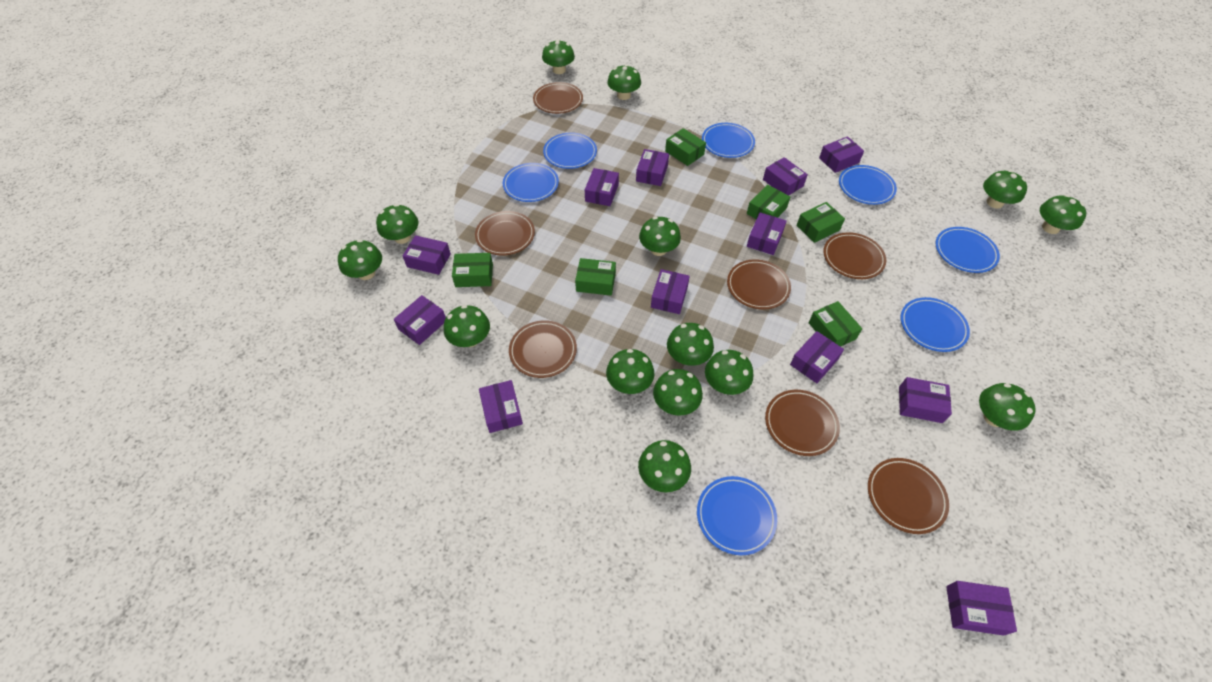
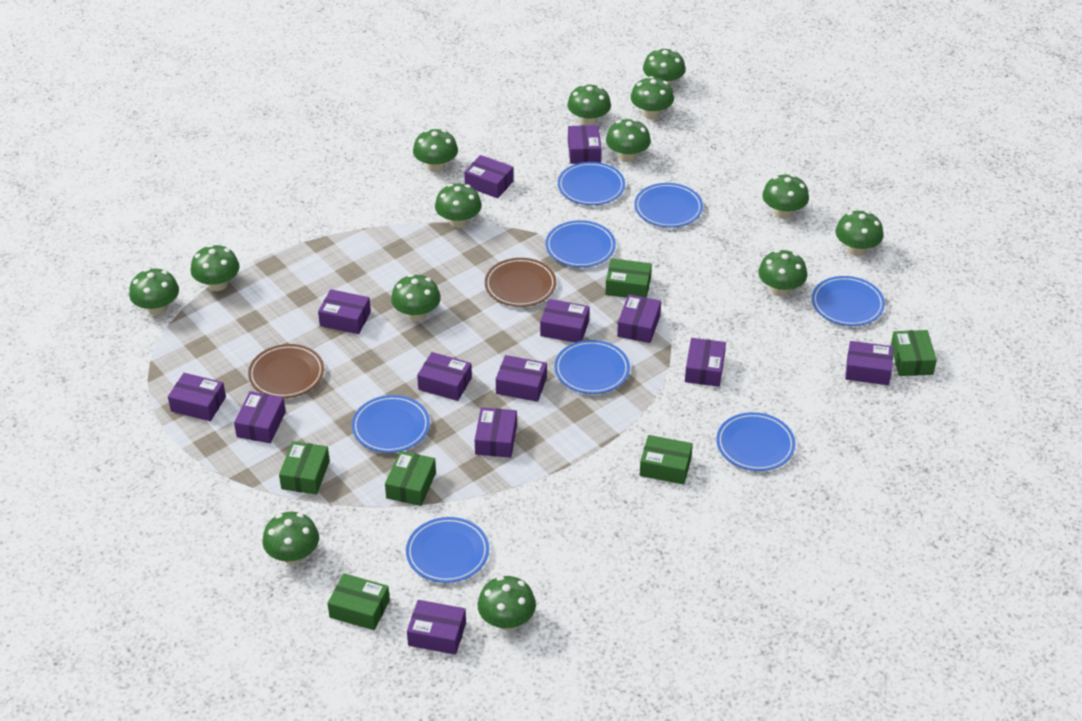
blue plate: [503,163,559,202] [543,133,597,169] [697,476,777,555] [702,123,755,158] [839,165,897,205] [901,297,970,352] [936,227,1000,273] = 7 -> [352,395,430,453] [406,517,489,583] [545,220,616,267] [554,340,630,394] [558,162,625,205] [634,183,703,228] [716,412,796,471] [812,276,885,326] = 8
brown plate: [475,211,535,255] [509,320,577,378] [533,82,583,114] [727,260,791,309] [765,390,840,456] [823,232,886,279] [868,458,949,534] = 7 -> [248,344,324,398] [485,258,556,307] = 2
purple box: [394,295,446,345] [403,235,451,275] [479,380,523,433] [585,168,619,206] [636,149,669,186] [651,269,690,314] [747,212,787,255] [763,157,808,195] [790,331,844,383] [819,136,864,173] [899,377,952,423] [946,581,1017,636] = 12 -> [168,373,226,421] [234,391,286,443] [318,289,371,334] [407,600,466,655] [417,352,472,401] [464,155,514,198] [475,407,517,458] [496,355,547,402] [540,299,590,342] [568,125,602,164] [617,294,661,343] [685,338,726,387] [845,341,894,385] = 13

